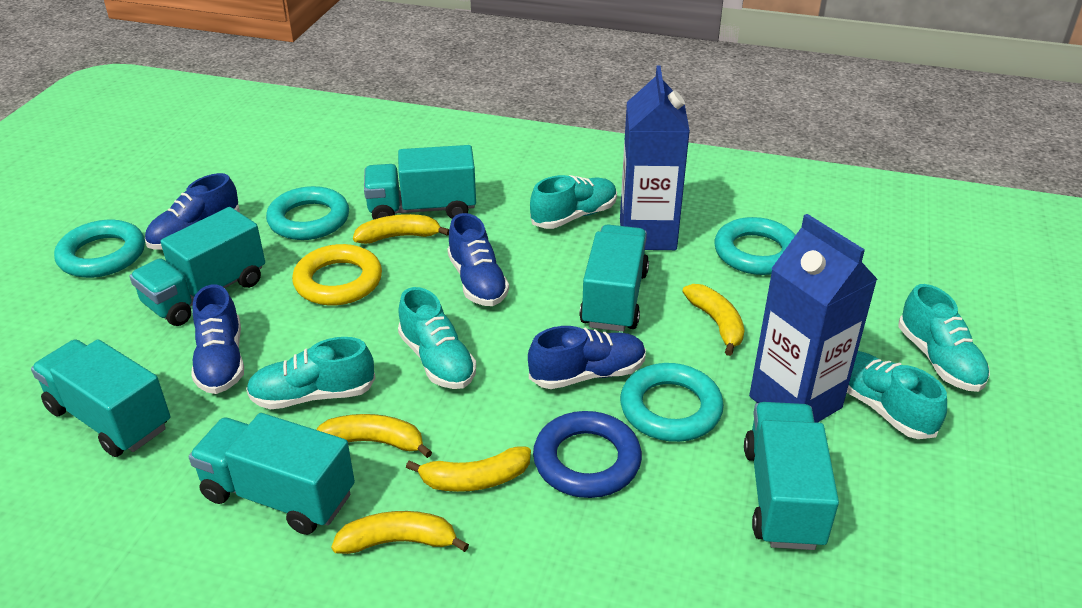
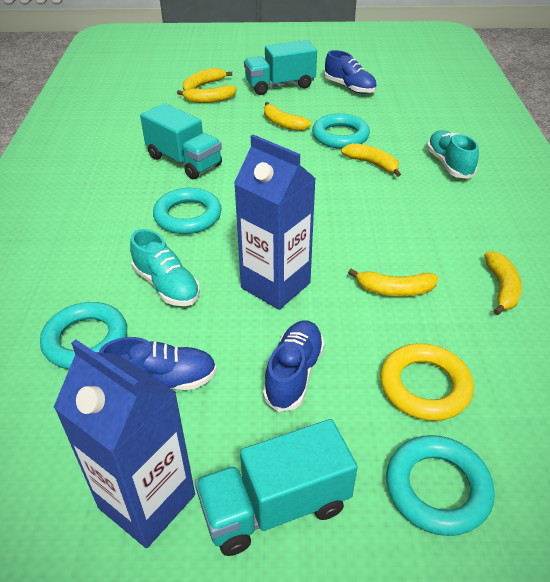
blue ring: [533,411,642,498] = 1 -> none = 0
blue shoe: [145,173,240,250] [191,285,244,394] [447,213,509,306] [528,326,646,389] = 4 -> [99,337,217,390] [263,320,325,412] [324,50,377,94] = 3
turquoise shoe: [246,337,376,409] [398,287,476,389] [530,175,617,229] [847,351,947,439] [899,284,990,392] = 5 -> [130,229,200,306] [427,130,479,179] = 2
turquoise truck: [31,339,170,457] [130,207,265,326] [189,413,355,535] [364,145,476,220] [579,225,649,332] [744,402,839,550] = 6 -> [140,103,222,179] [195,419,358,556] [244,40,317,95] = 3
yellow banana: [316,414,432,458] [331,511,469,554] [353,214,449,244] [406,446,531,492] [683,284,744,356] = 5 -> [177,85,237,103] [183,68,232,90] [264,102,311,131] [341,143,401,177] [348,269,438,297] [484,251,522,315] = 6

